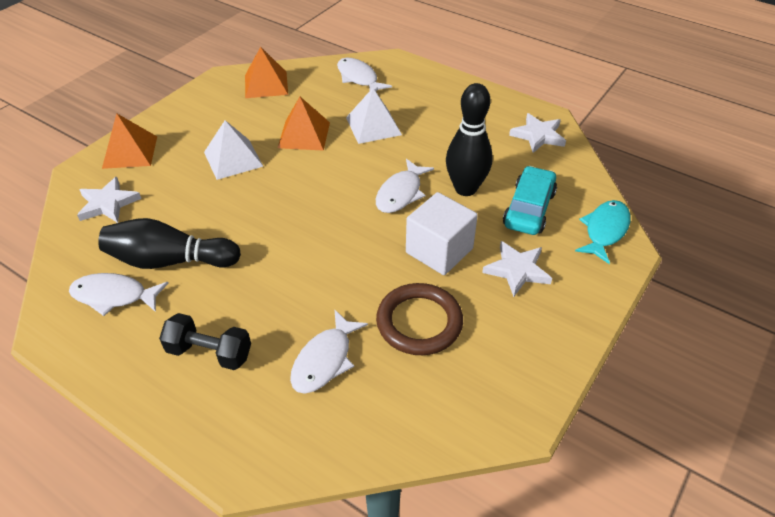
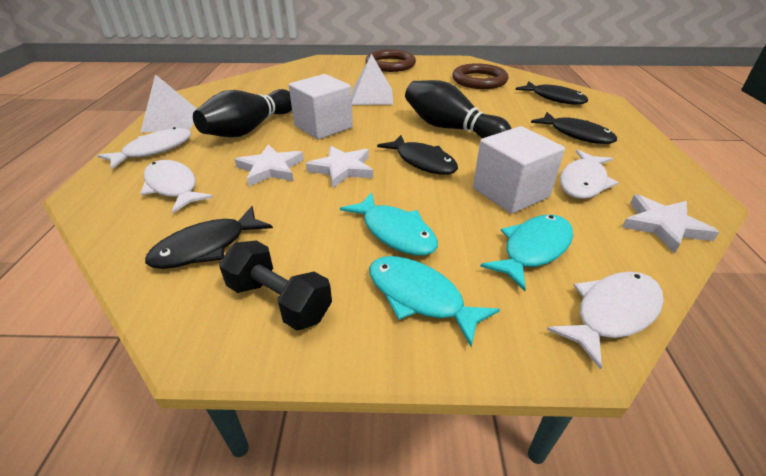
black fish: none = 0 -> [145,206,273,269] [377,135,458,175] [516,81,588,104] [531,112,617,144] = 4
brown ring: [376,283,463,355] = 1 -> [365,49,416,72] [452,63,509,89] = 2
orange pyramid: [102,113,157,169] [245,47,288,98] [278,97,330,151] = 3 -> none = 0
turquoise car: [503,166,557,235] = 1 -> none = 0
turquoise fish: [575,200,631,264] = 1 -> [340,192,438,256] [369,256,500,347] [480,215,573,291] = 3
white cube: [406,192,478,275] = 1 -> [289,74,353,140] [473,126,565,214] = 2

